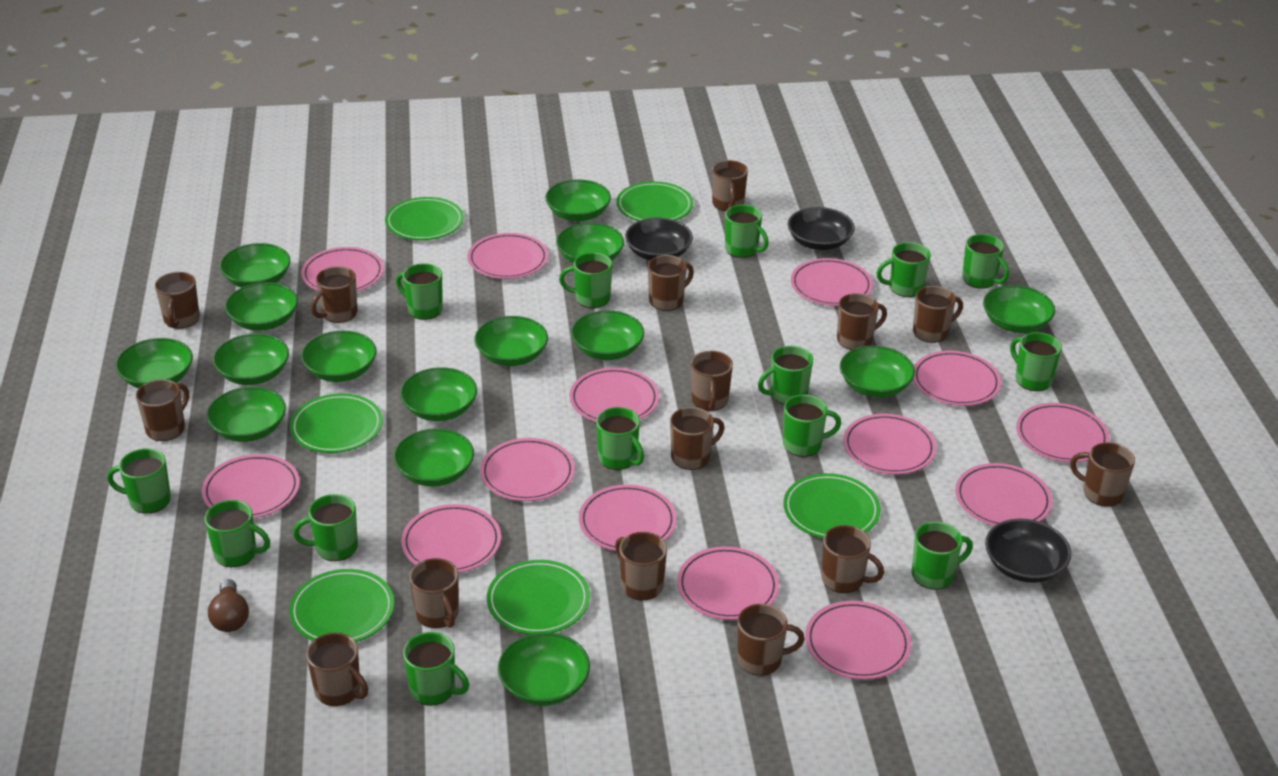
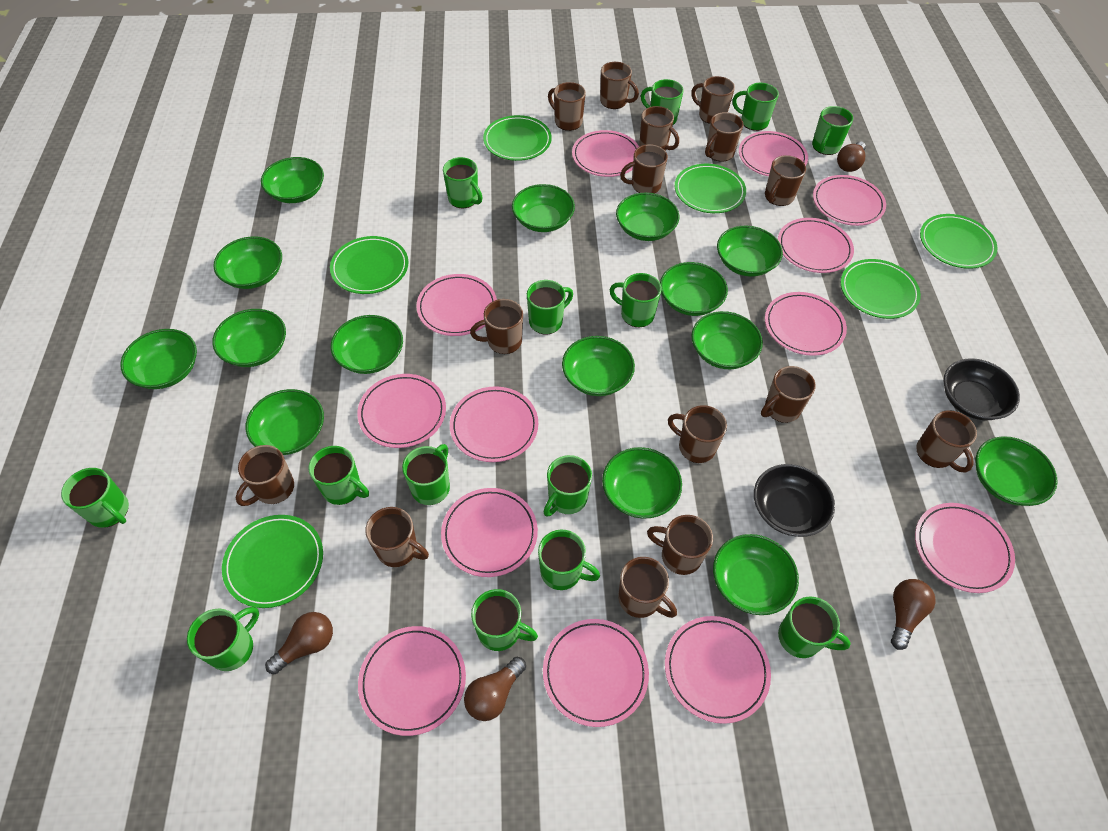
black bowl: [625,218,693,260] [787,207,855,250] [985,519,1071,583] = 3 -> [754,464,835,537] [944,358,1020,420] = 2
brown light bulb: [208,579,249,632] = 1 -> [265,612,333,674] [464,657,526,721] [837,141,866,172] [891,579,936,650] = 4
pink plate: [202,454,300,519] [301,247,384,292] [401,504,501,573] [468,233,548,279] [480,438,575,501] [569,367,659,422] [579,484,676,551] [677,546,779,620] [791,258,873,306] [805,601,911,680] [843,414,936,474] [913,351,1001,406] [955,463,1052,526] [1016,403,1110,462] = 14 -> [357,374,446,448] [358,626,466,736] [416,274,497,336] [441,488,538,577] [450,386,538,462] [543,619,649,727] [572,130,639,177] [665,616,771,724] [739,131,808,176] [765,292,847,356] [778,218,854,273] [813,175,886,226] [915,503,1015,593] = 13

